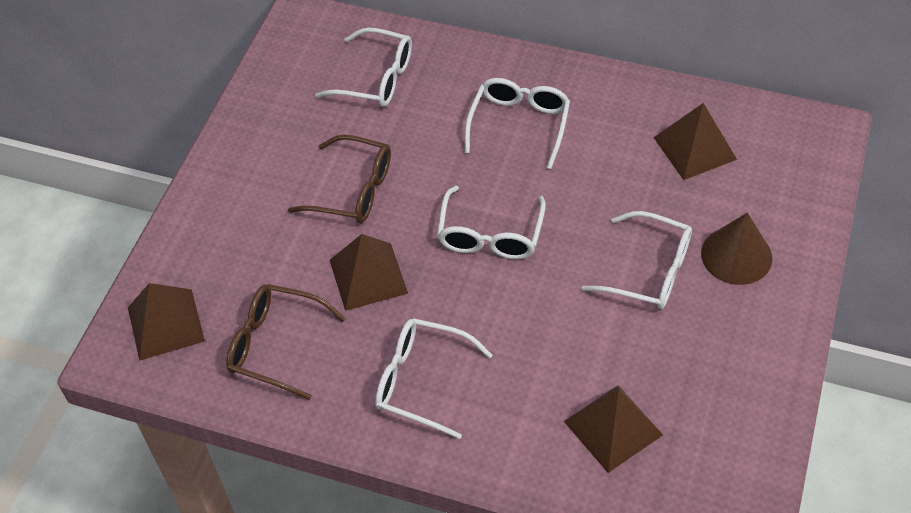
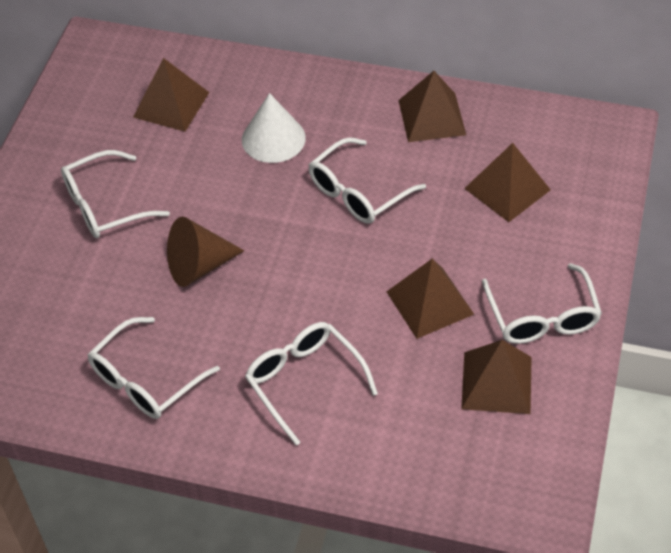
brown glasses: [226,284,346,400] [288,135,391,223] = 2 -> none = 0
brown pyramid: [128,283,205,361] [330,234,408,311] [564,385,663,473] [654,103,737,180] = 4 -> [133,58,209,132] [387,259,474,339] [398,71,466,142] [461,340,532,414] [464,143,551,222] = 5
white cone: none = 0 -> [242,93,306,163] = 1

